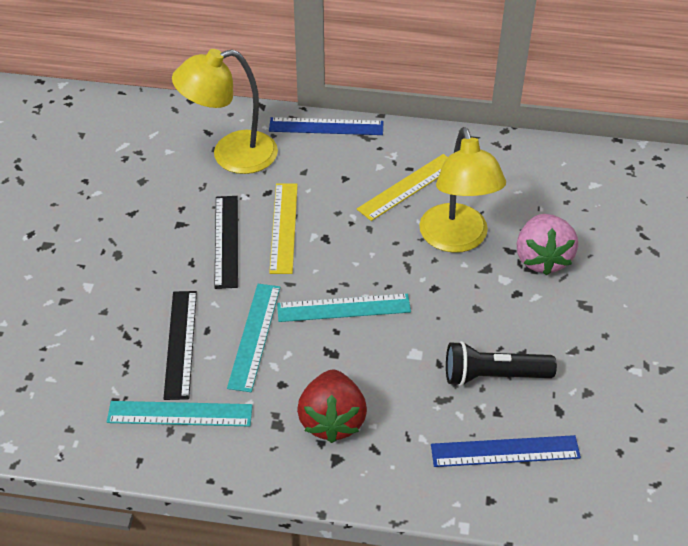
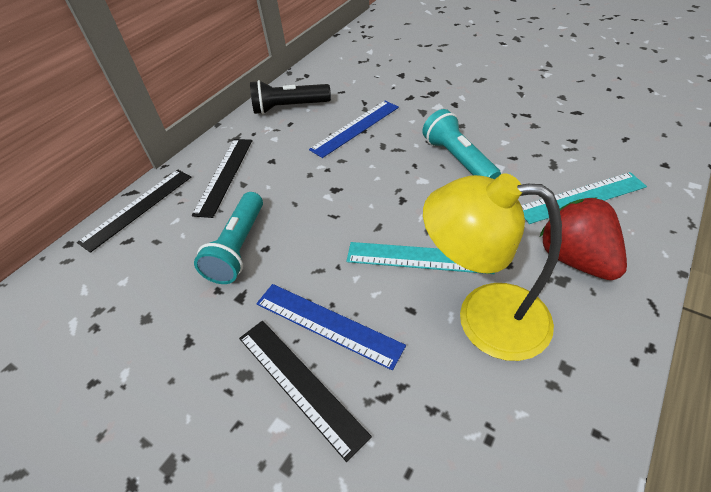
black ruler: [163,291,197,400] [214,196,238,289] = 2 -> [77,170,191,253] [192,139,253,218] [239,321,372,462] = 3
pink strawberry: [516,214,578,275] = 1 -> none = 0
turquoise flashlight: none = 0 -> [194,192,263,284] [422,109,501,179] = 2
turquoise ruler: [107,401,253,426] [227,284,280,392] [277,294,411,322] = 3 -> [346,242,495,274] [521,172,647,224] = 2
yellow lamp: [172,49,278,174] [419,127,506,253] = 2 -> [423,173,562,361] = 1
yellow ruler: [269,183,298,274] [357,154,448,221] = 2 -> none = 0

